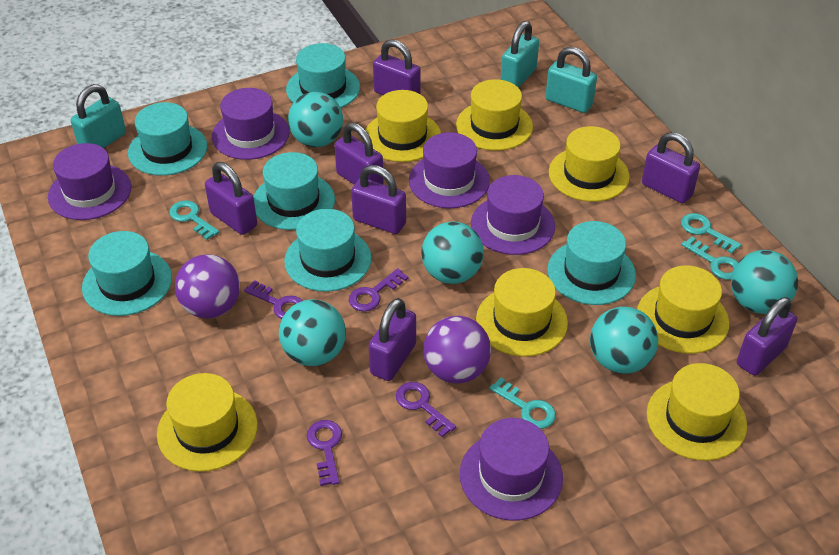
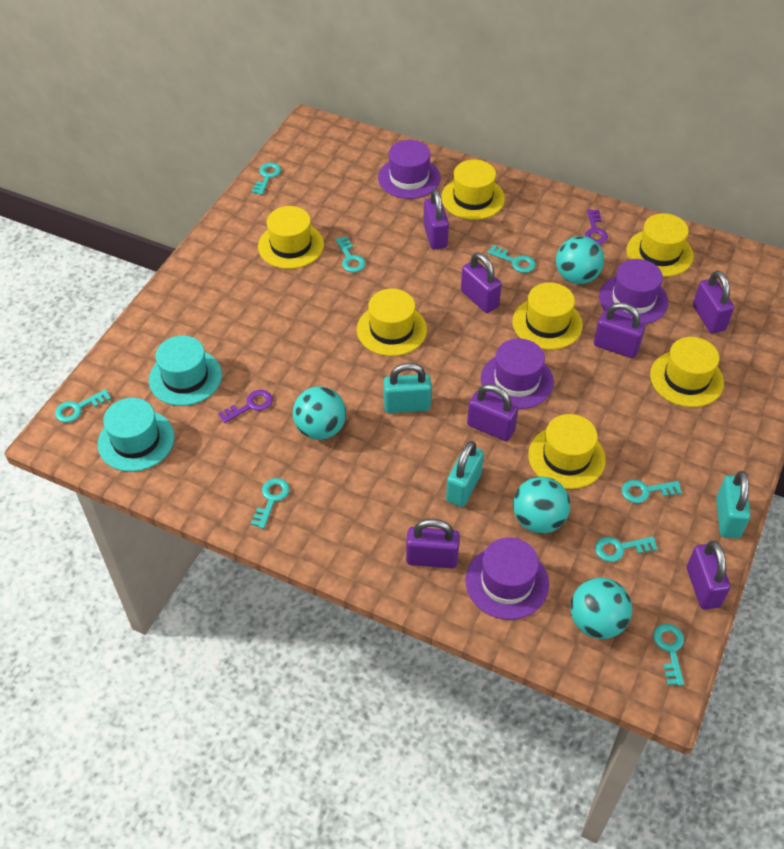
purple ball: [175,254,240,319] [423,316,491,384] = 2 -> none = 0
purple hat: [48,143,131,220] [212,88,290,160] [409,132,490,208] [460,418,563,521] [471,175,555,255] = 5 -> [378,140,440,199] [465,537,549,620] [480,338,554,409] [599,259,668,324] = 4
purple key: [244,280,303,319] [307,420,342,486] [349,268,408,312] [396,382,456,437] = 4 -> [218,390,273,423] [585,209,608,244] = 2
turquoise ball: [279,299,346,366] [288,92,343,147] [421,222,484,284] [590,307,658,374] [731,250,798,314] = 5 -> [293,386,346,440] [513,477,570,534] [556,236,604,284] [570,578,632,639] = 4
turquoise hat: [82,231,172,316] [128,102,207,176] [254,152,335,230] [284,209,372,292] [286,43,360,108] [547,221,636,305] = 6 -> [98,398,174,472] [149,335,222,406] = 2
turquoise key: [169,201,219,240] [489,377,556,429] [681,213,741,254] [681,237,738,280] = 4 -> [55,389,111,423] [250,478,290,529] [252,163,281,195] [336,236,366,272] [487,245,536,273] [595,536,658,562] [622,480,682,503] [653,624,684,686] = 8

